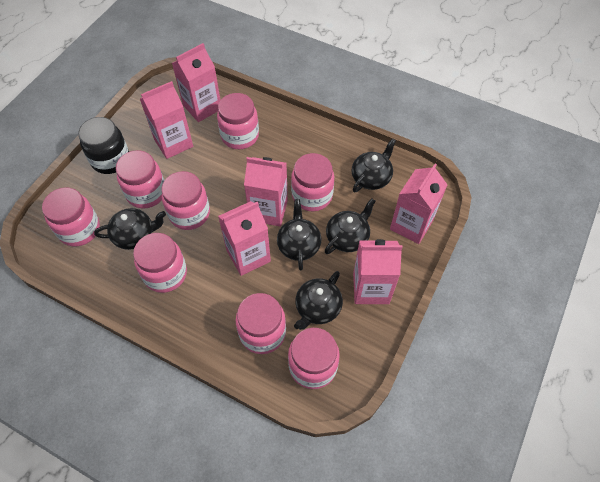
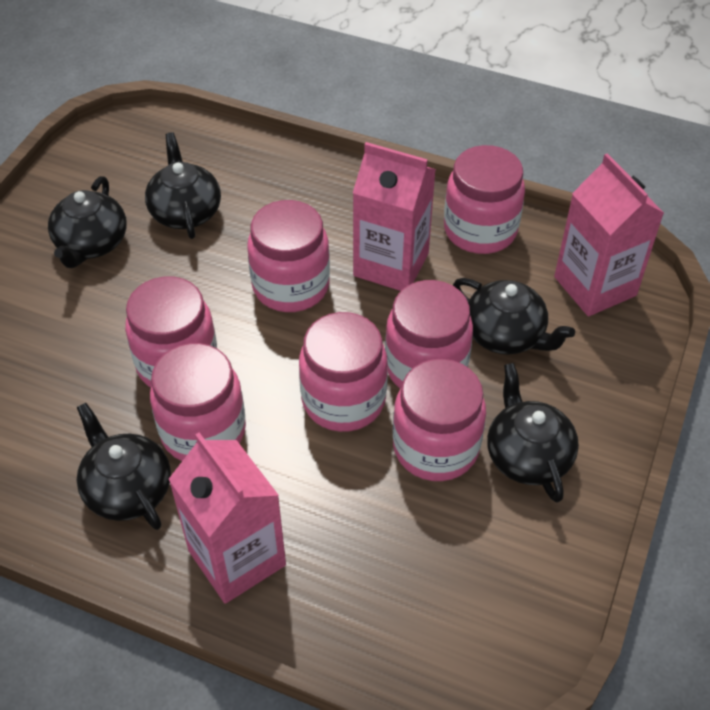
black jar: [78,117,129,174] = 1 -> none = 0
pink carton: [140,81,193,159] [172,43,220,122] [218,201,271,276] [244,157,288,226] [353,239,403,304] [390,164,448,244] = 6 -> [169,433,286,604] [353,142,436,291] [554,153,664,317] = 3
pink jar: [42,187,100,246] [116,150,164,209] [133,233,187,293] [162,171,210,230] [217,93,259,149] [236,293,286,354] [288,328,340,389] [291,153,334,211] = 8 -> [125,276,217,388] [150,343,246,461] [247,200,330,312] [299,312,388,432] [385,280,473,389] [393,359,486,481] [444,145,525,254] = 7

